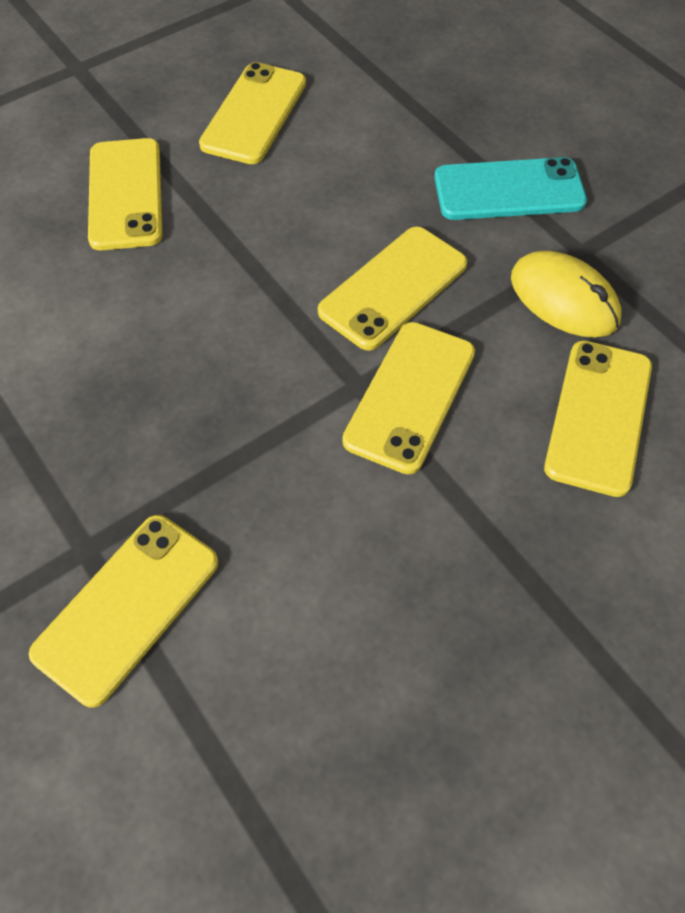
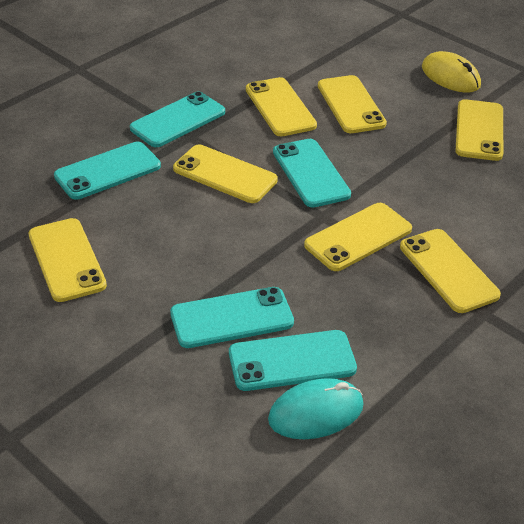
turquoise mouse: none = 0 -> [268,378,364,439] = 1
turquoise phone: [434,157,587,220] = 1 -> [54,142,161,200] [130,91,225,147] [170,287,294,348] [229,330,357,391] [273,139,351,208] = 5
yellow phone: [29,515,218,708] [88,138,163,250] [199,62,306,164] [318,227,467,351] [342,322,475,474] [544,340,652,497] = 6 -> [29,218,107,302] [173,145,278,203] [246,77,317,136] [304,203,412,271] [318,75,387,133] [400,229,501,313] [455,99,503,161] = 7

